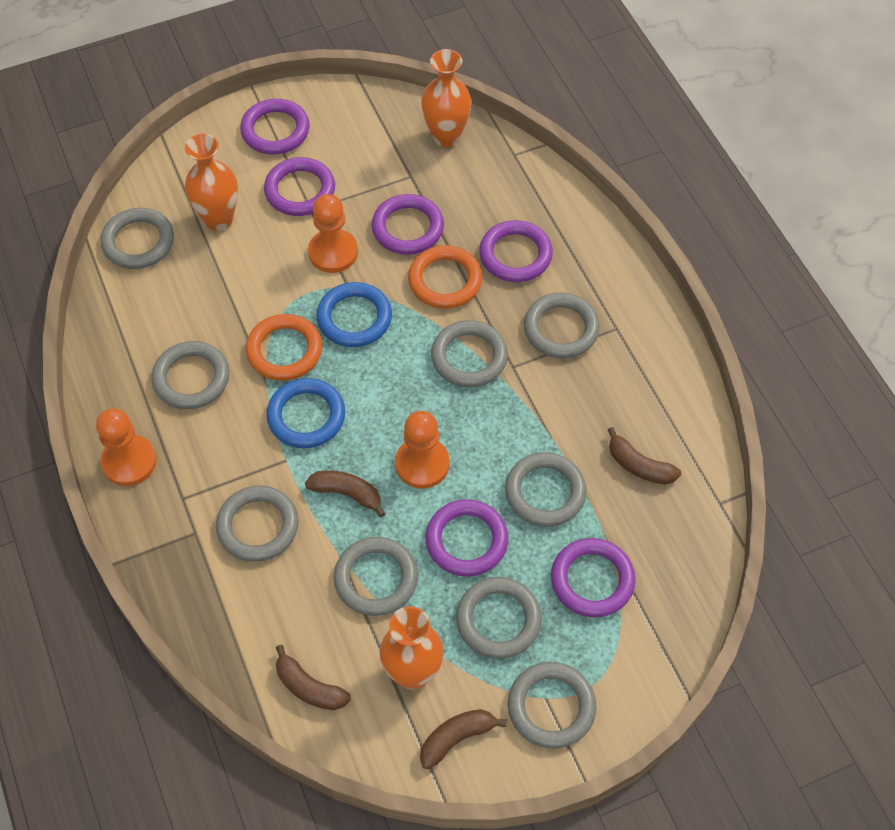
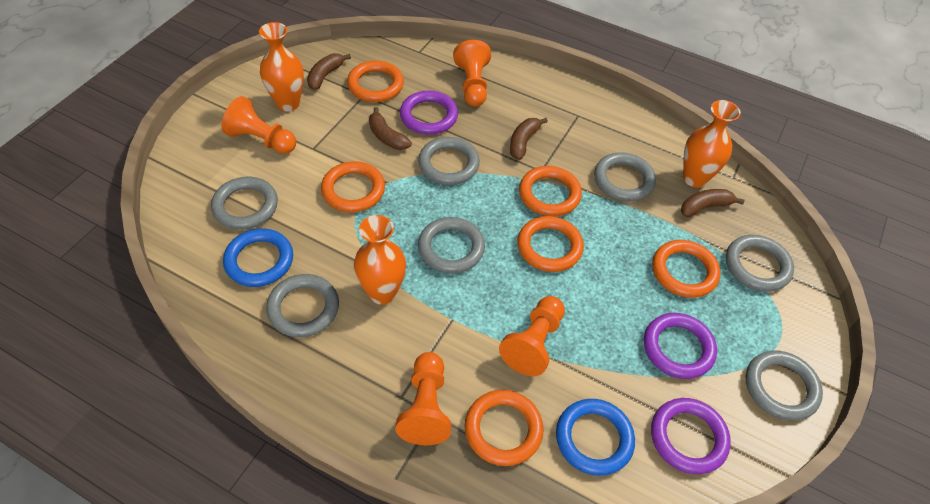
grey ring: [101,208,174,269] [152,341,229,409] [216,486,299,562] [334,537,418,616] [431,320,508,388] [456,577,542,659] [505,452,587,527] [508,662,596,749] [524,293,600,358] = 9 -> [211,177,278,230] [266,274,339,337] [418,137,480,185] [418,217,485,274] [594,152,656,202] [726,235,794,292] [746,350,823,421] = 7
orange pawn: [96,408,157,486] [308,194,358,273] [395,411,449,489] = 3 -> [221,96,296,154] [396,352,451,445] [453,40,491,107] [499,296,565,376] = 4
orange ring: [246,314,322,381] [408,245,482,309] = 2 -> [321,161,385,213] [347,60,404,102] [465,390,543,466] [517,216,584,272] [519,166,582,217] [652,240,721,298] = 6
purple ring: [240,99,310,155] [264,157,335,216] [372,194,444,255] [425,499,508,577] [479,220,553,282] [551,538,636,617] = 6 -> [400,91,458,135] [644,313,717,379] [651,398,731,474] = 3

